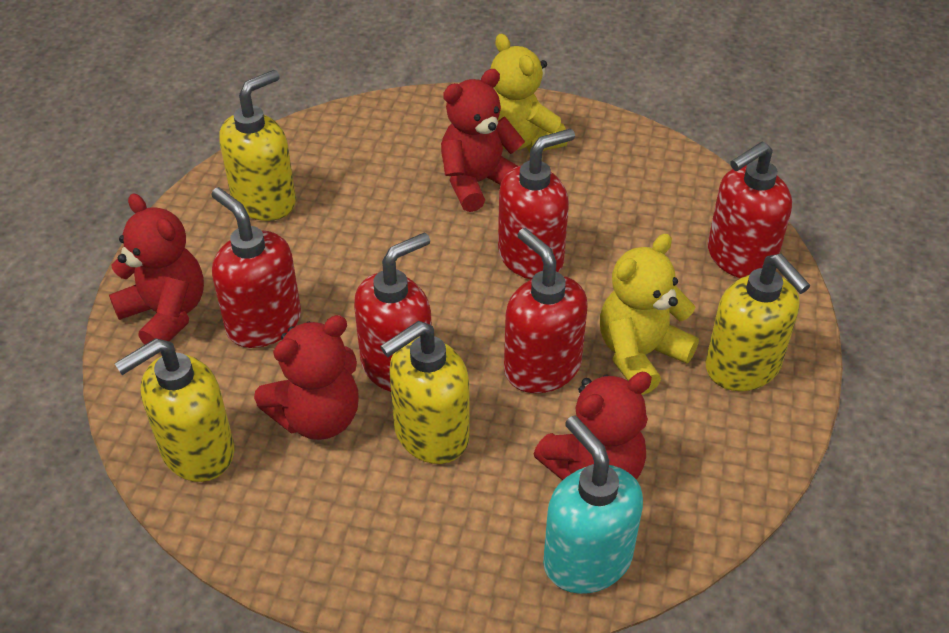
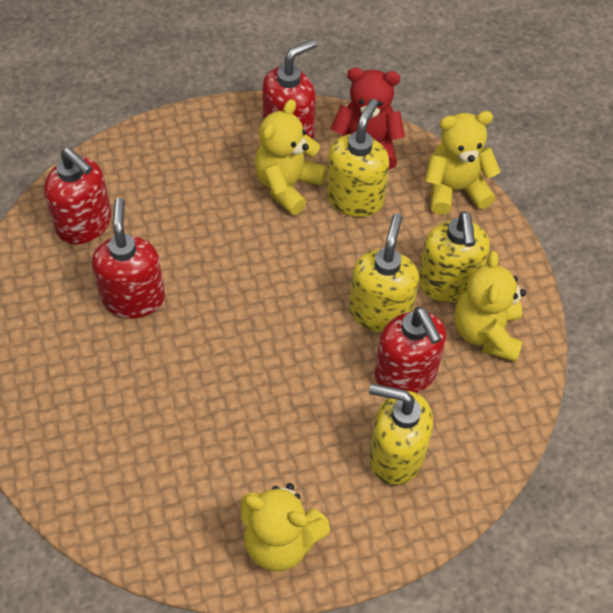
red soap dispenser: [211,187,301,348] [354,233,432,392] [498,129,575,279] [504,228,588,393] [708,142,792,278] = 5 -> [44,147,112,245] [92,198,165,318] [262,39,317,139] [375,307,446,393] = 4
red teddy bear: [109,194,204,344] [254,315,359,440] [441,69,525,212] [533,372,652,480] = 4 -> [330,68,405,170] = 1
turquoise soap dispenser: [543,416,643,594] = 1 -> none = 0
yellow teddy bear: [490,33,567,153] [600,234,699,395] = 2 -> [241,483,330,571] [255,99,327,215] [425,111,501,215] [455,251,526,362] = 4

